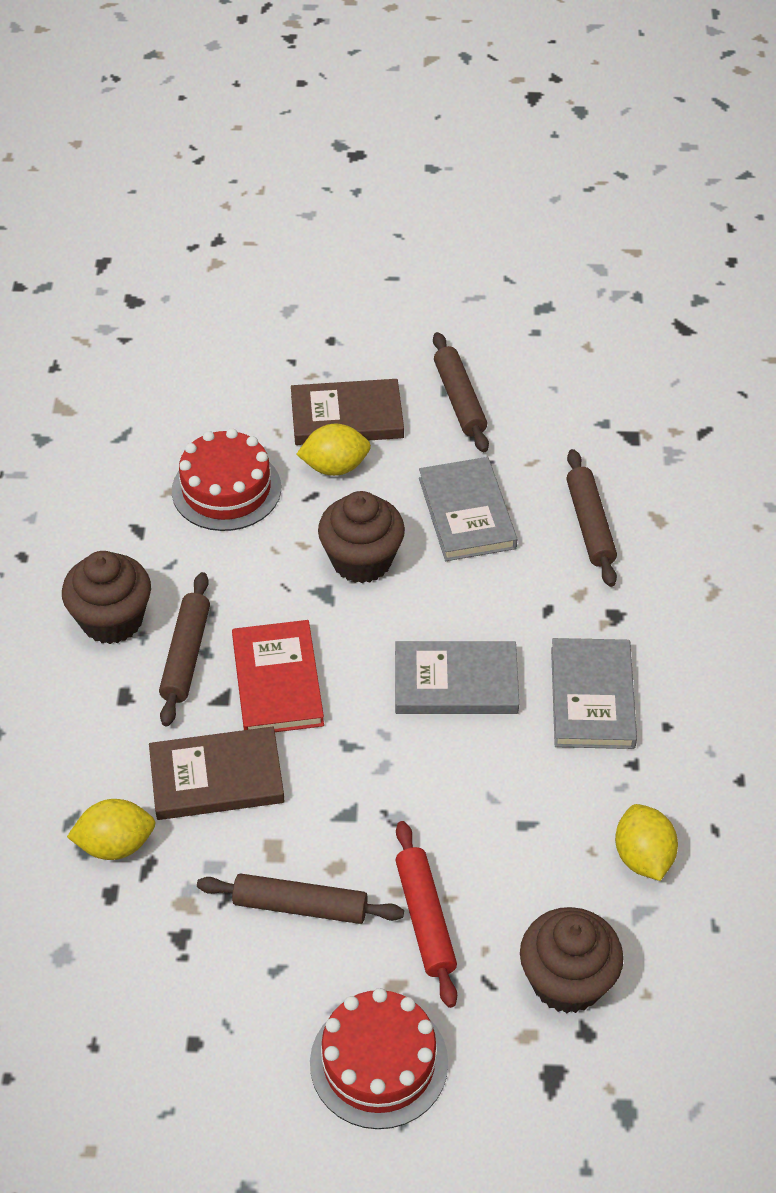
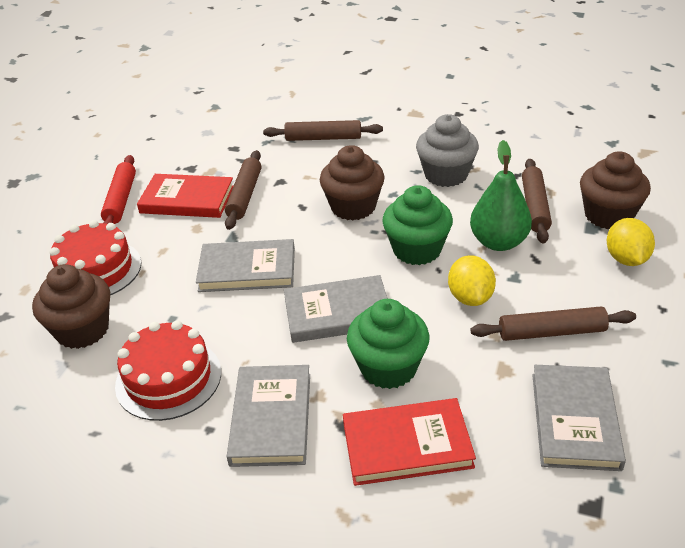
brown book: [149,726,285,820] [291,379,404,445] = 2 -> none = 0
green cupcake: none = 0 -> [347,299,430,389] [382,185,453,265] = 2
green pear: none = 0 -> [470,140,532,251] = 1
grey book: [395,641,519,714] [419,457,517,561] [551,638,637,749] = 3 -> [196,239,295,292] [226,365,310,467] [284,275,387,343] [532,365,626,471] = 4
grey cupcake: none = 0 -> [416,114,479,187] = 1
red book: [232,620,324,732] = 1 -> [137,174,233,218] [343,398,476,486] = 2
yellow lemon: [67,799,156,860] [296,424,371,476] [615,804,678,881] = 3 -> [448,255,496,306] [607,218,655,266] = 2

